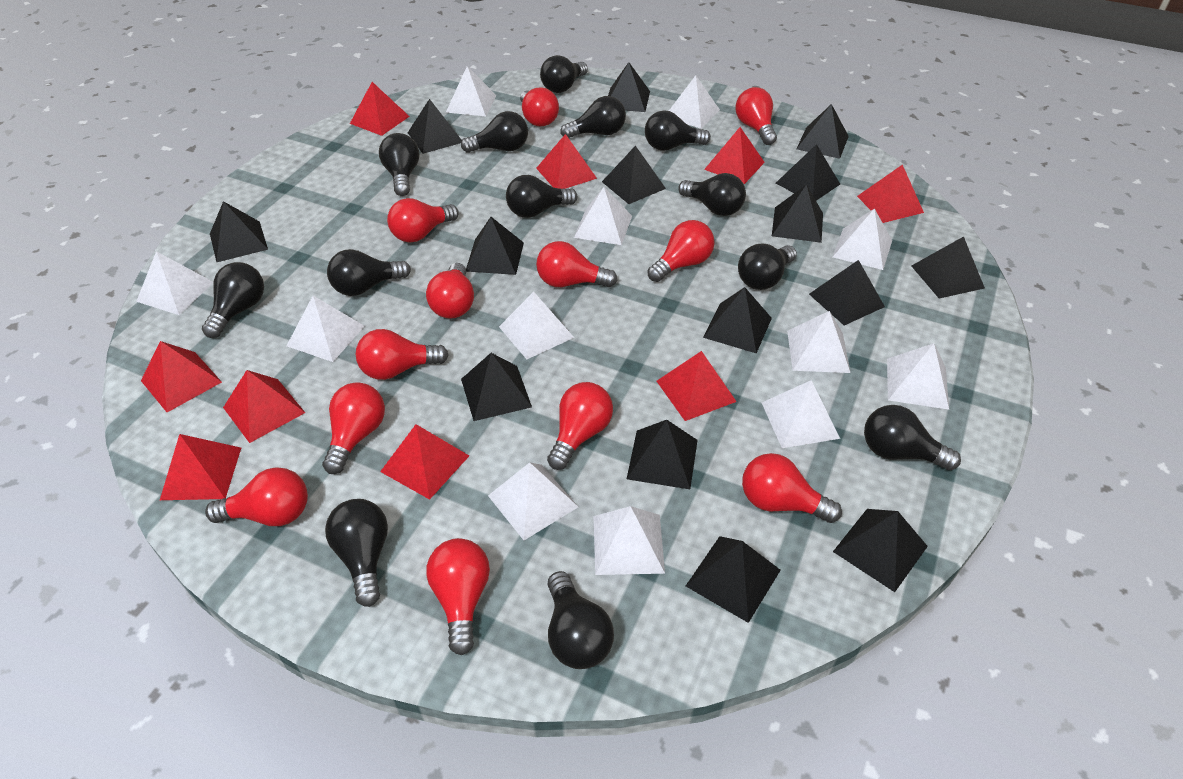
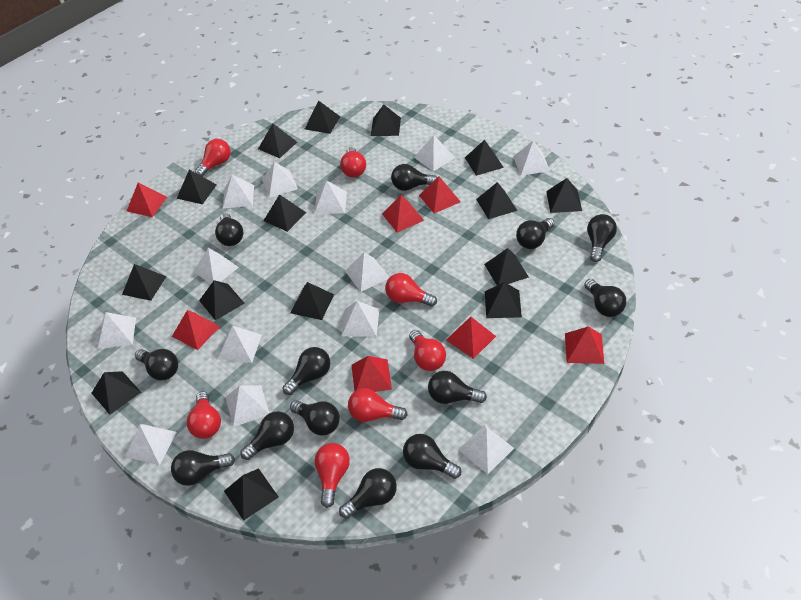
red light bulb: [205,467,308,526] [322,382,385,474] [356,329,449,380] [387,198,459,243] [426,263,474,319] [426,538,490,655] [520,87,559,126] [536,241,617,287] [547,382,613,470] [647,220,714,282] [735,87,777,145] [742,453,842,523] = 12 -> [187,391,221,439] [195,139,230,177] [314,443,350,508] [340,147,366,177] [348,388,408,422] [385,273,437,307] [409,330,446,371] = 7
red pyramid: [141,341,222,412] [160,434,241,500] [223,370,305,443] [350,82,410,136] [380,424,469,500] [536,134,597,189] [657,351,737,421] [704,127,765,184] [857,164,924,223] = 9 -> [127,182,167,217] [172,310,220,350] [352,356,392,392] [382,195,424,232] [419,176,461,214] [446,317,496,359] [565,326,604,364] = 7
white pyramid: [136,251,213,315] [287,296,364,362] [446,66,496,116] [488,463,578,540] [499,292,574,359] [574,187,632,245] [594,506,665,575] [669,75,720,129] [762,380,840,448] [787,311,851,373] [833,208,892,270] [887,343,949,410] = 12 -> [98,312,136,349] [125,424,177,465] [193,248,239,284] [218,326,262,363] [223,175,254,209] [225,386,269,427] [262,162,298,198] [314,181,347,214] [342,301,379,337] [345,252,390,292] [414,135,455,172] [458,425,514,474] [513,141,550,176] = 13

